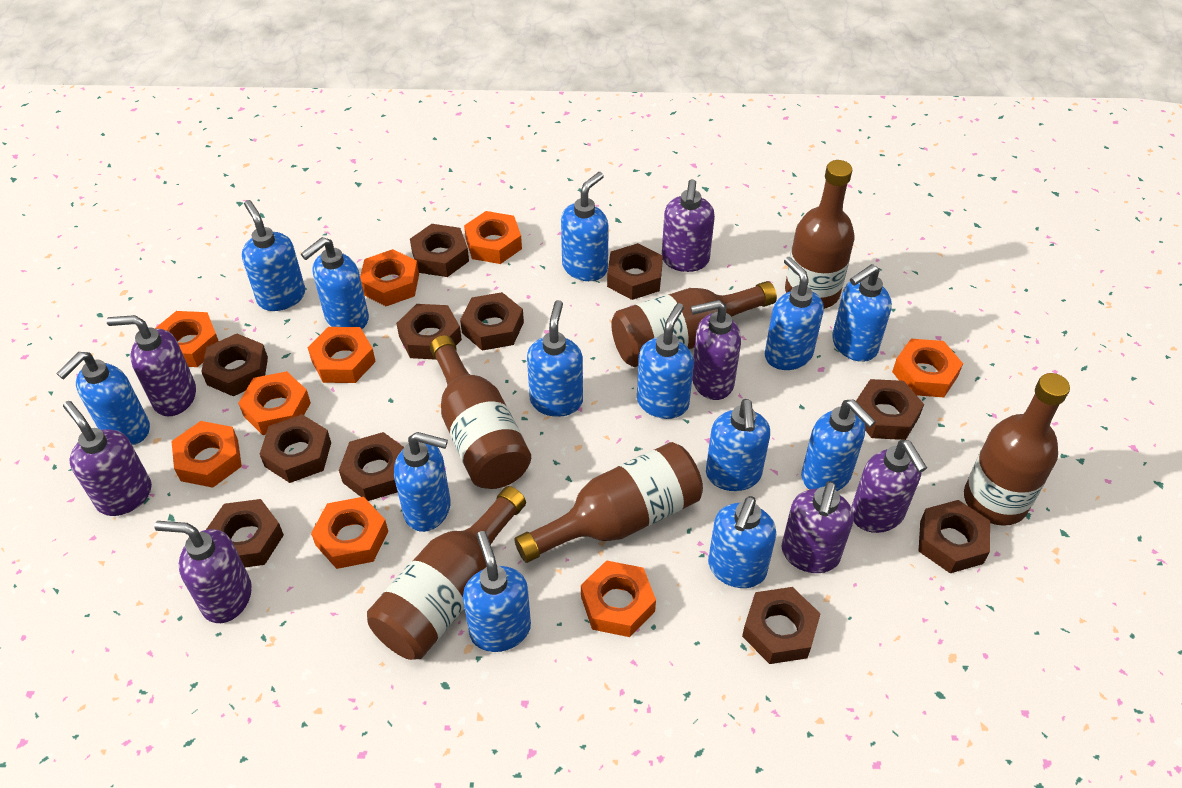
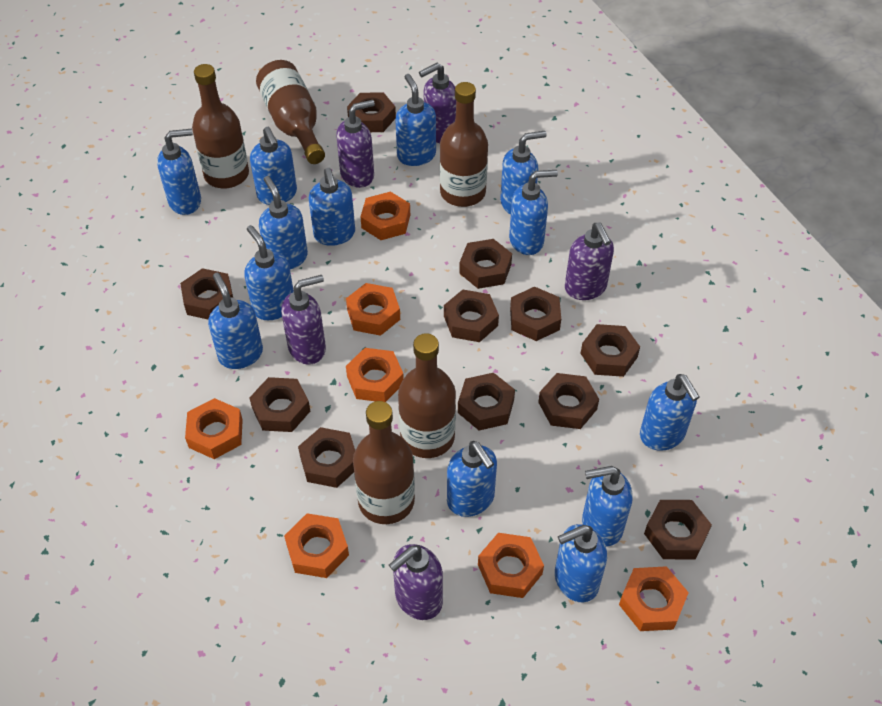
brown bottle: [367,486,526,660] [430,335,531,489] [514,442,703,563] [611,281,777,367] [785,160,854,309] [964,373,1070,526] = 6 -> [192,64,249,188] [256,60,325,164] [353,401,415,524] [398,333,456,458] [440,82,488,207] = 5
orange nut: [155,311,218,367] [171,421,242,488] [238,371,311,435] [308,327,376,383] [311,497,388,569] [360,249,419,306] [464,211,522,264] [581,560,656,637] [892,339,963,397] = 9 -> [185,398,243,459] [284,513,349,578] [346,283,400,336] [346,348,404,402] [361,192,410,240] [478,533,544,598] [619,566,689,631] = 7
purple soap dispenser: [63,401,152,516] [106,315,196,416] [154,521,252,623] [662,179,715,272] [691,300,741,400] [782,481,854,573] [851,440,927,533] = 7 -> [281,275,326,365] [336,100,375,188] [389,544,443,620] [419,63,456,143] [565,222,614,300] = 5

